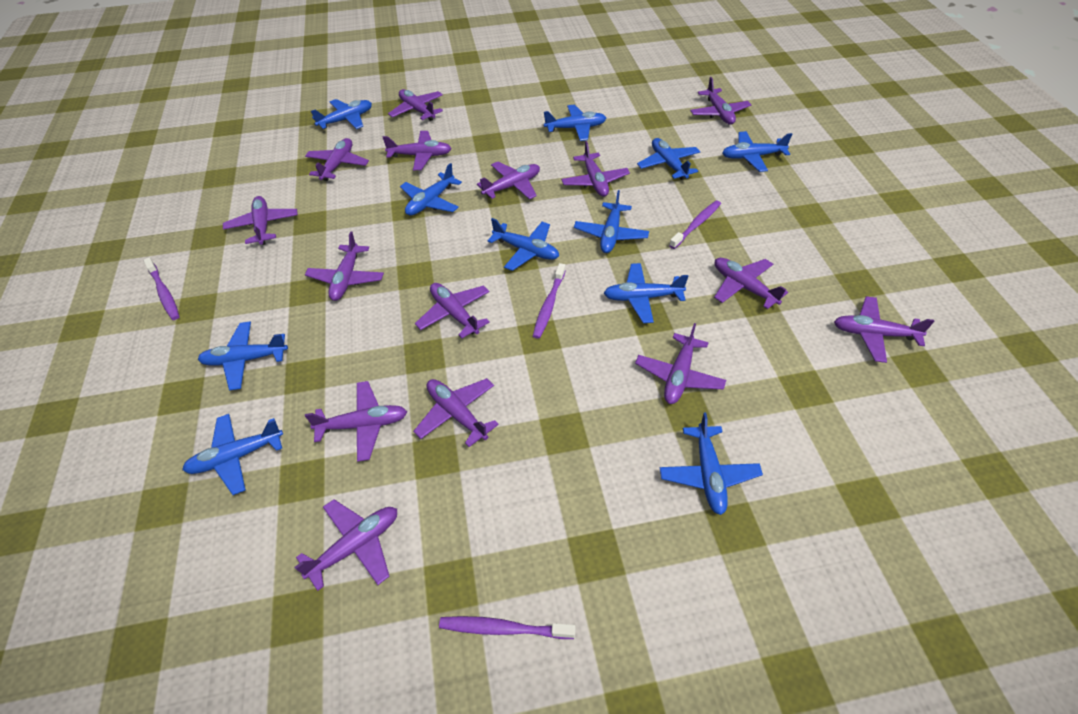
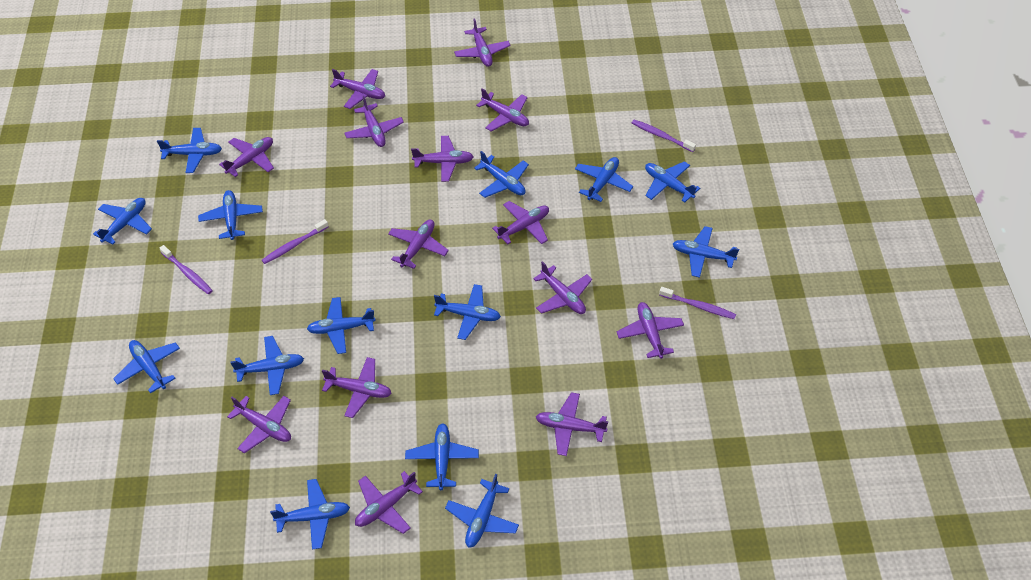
blue plane: [182,414,283,495] [198,321,288,390] [311,99,372,129] [400,163,462,216] [487,218,559,271] [544,104,606,141] [574,190,649,253] [604,263,689,323] [637,138,700,180] [660,413,763,515] [722,131,792,172] = 11 -> [93,198,152,245] [113,340,180,393] [157,128,222,173] [198,190,263,240] [230,336,304,395] [270,479,350,550] [307,297,376,354] [405,423,479,490] [434,284,501,340] [445,474,519,548] [474,151,529,198] [575,157,633,202] [645,161,700,202] [673,226,739,278] = 14
purple plane: [223,196,298,245] [295,499,397,591] [305,138,369,181] [305,231,384,301] [305,381,407,462] [383,131,452,170] [388,89,443,121] [413,378,499,447] [415,283,490,339] [477,162,540,199] [561,141,630,197] [635,323,726,404] [690,77,751,125] [714,258,788,309] [834,296,935,363] = 15 -> [219,137,274,177] [227,396,291,453] [322,357,392,418] [330,69,385,109] [344,96,404,147] [355,471,423,534] [388,220,449,269] [411,136,474,182] [454,18,511,67] [476,88,529,131] [492,201,549,244] [533,261,592,314] [536,392,608,456] [616,302,684,359] = 14

